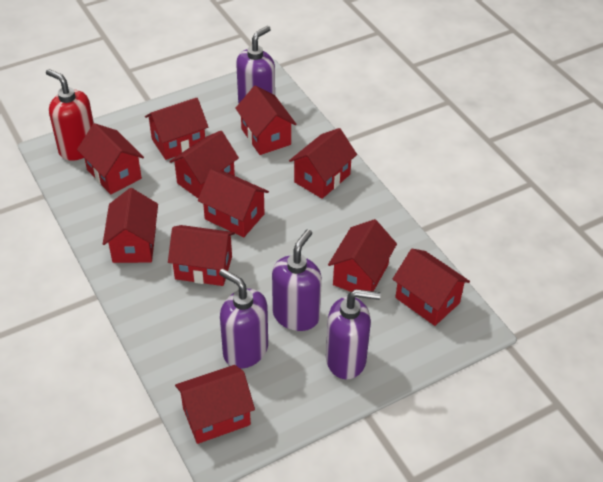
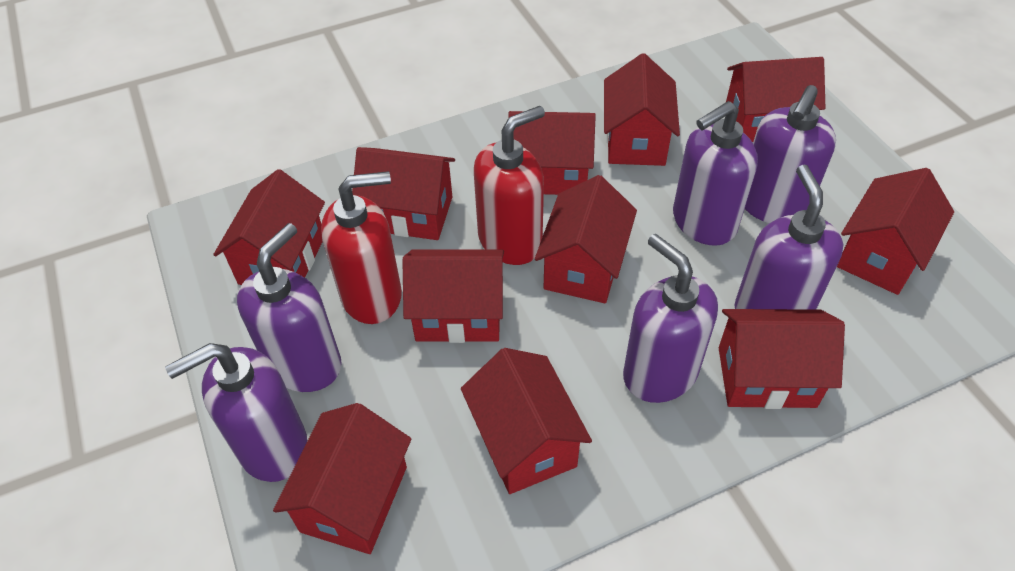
purple soap dispenser: [219,269,268,369] [236,26,275,103] [272,229,322,331] [326,289,381,380] = 4 -> [165,343,307,482] [237,223,342,392] [623,234,718,403] [673,101,758,246] [735,165,843,310] [745,85,836,223] = 6
red soap dispenser: [46,69,94,161] = 1 -> [321,171,402,324] [474,106,545,265] = 2

